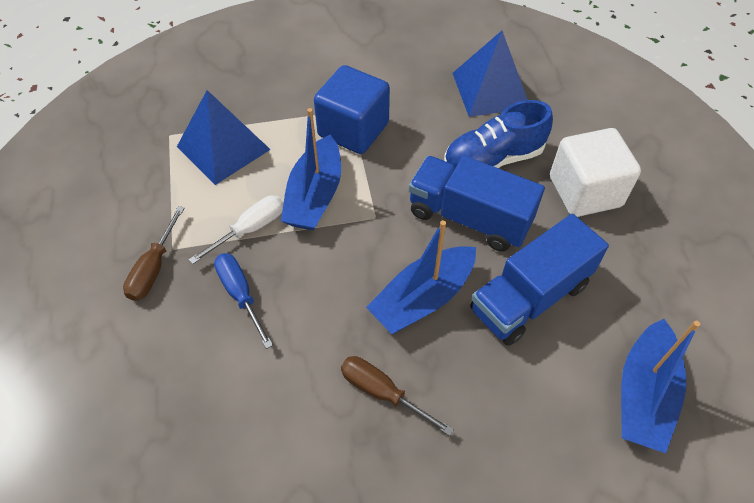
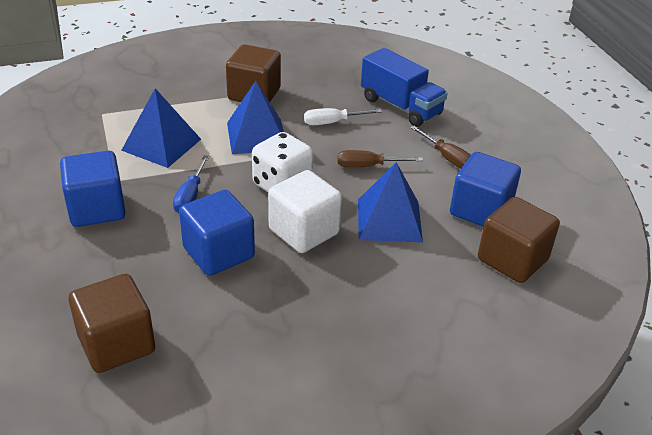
blue boat: [281,108,341,230] [366,220,476,334] [621,319,700,453] = 3 -> none = 0
blue cube: [314,65,390,154] = 1 -> [60,151,126,227] [179,190,255,276] [450,152,521,227] = 3
blue pyramid: [177,90,271,185] [453,31,528,117] = 2 -> [121,88,201,168] [227,81,284,154] [358,162,423,243] = 3
blue shoe: [444,100,553,168] = 1 -> none = 0
blue truck: [409,156,545,251] [470,214,609,346] = 2 -> [361,48,448,127] = 1
brown cube: none = 0 -> [69,274,155,373] [226,44,281,102] [478,197,560,283] = 3
white dice: none = 0 -> [252,132,314,192] = 1

